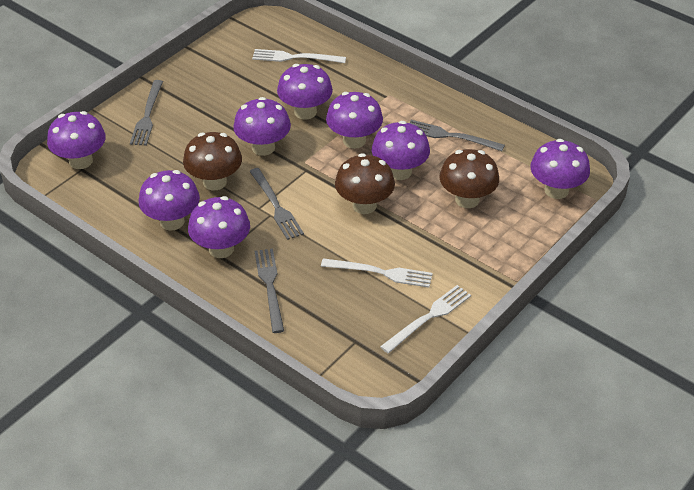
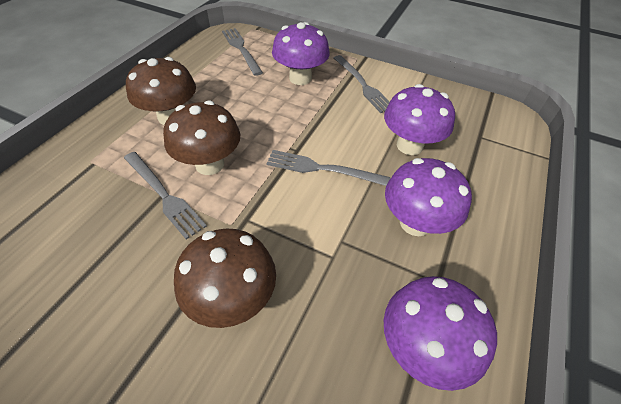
purple mushroom: [47,111,106,169] [139,170,200,231] [188,196,250,258] [233,97,291,156] [277,64,333,120] [326,92,383,149] [372,121,430,180] [530,139,590,199] = 8 -> [272,22,330,85] [384,84,455,155] [384,276,497,391] [385,158,472,236] = 4
white fork: [252,49,346,63] [321,258,433,288] [380,285,471,353] = 3 -> none = 0

